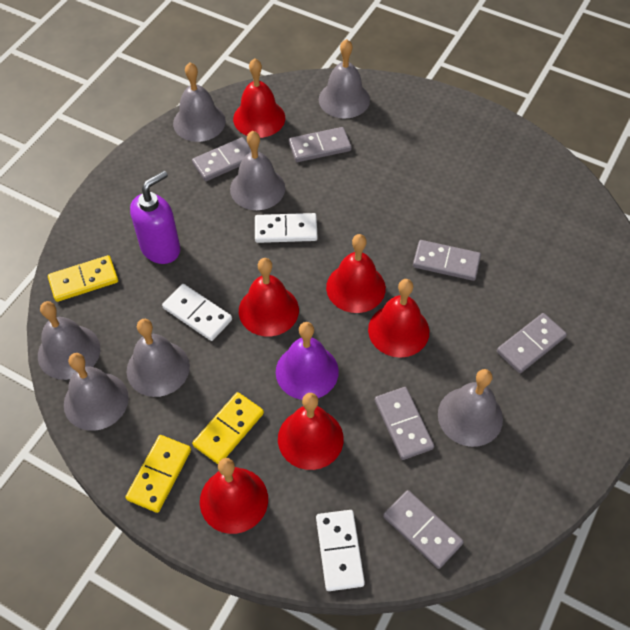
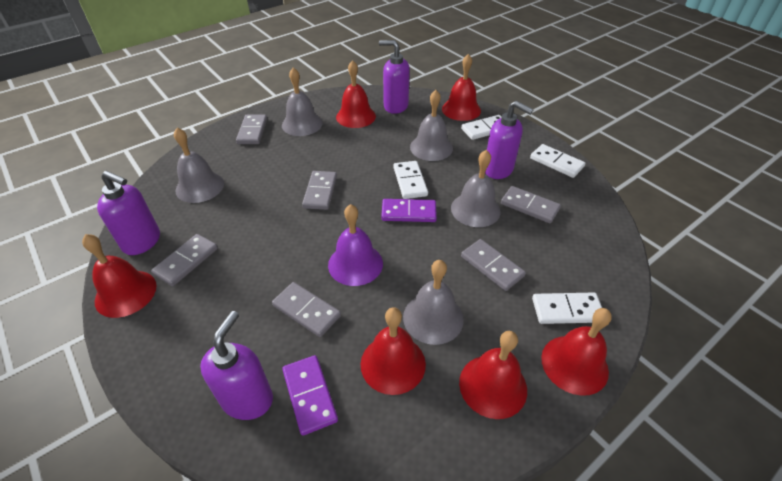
grey bell: [38,301,100,380] [64,353,129,431] [127,319,190,397] [173,62,226,142] [230,131,285,210] [319,39,370,119] [438,369,503,447] = 7 -> [174,128,224,203] [282,68,323,136] [403,260,464,345] [410,90,453,161] [451,150,500,227] = 5
purple domino: none = 0 -> [282,355,338,436] [381,199,437,222] = 2
purple soap dispenser: [130,171,180,264] = 1 -> [97,171,160,255] [200,311,273,420] [379,40,410,114] [485,101,533,179] = 4
white domino: [162,284,232,341] [255,213,318,243] [316,510,365,591] = 3 -> [393,161,428,199] [461,115,502,140] [530,144,585,178] [532,293,602,324] = 4
yellow domino: [48,255,118,302] [125,435,191,513] [192,392,264,464] = 3 -> none = 0

